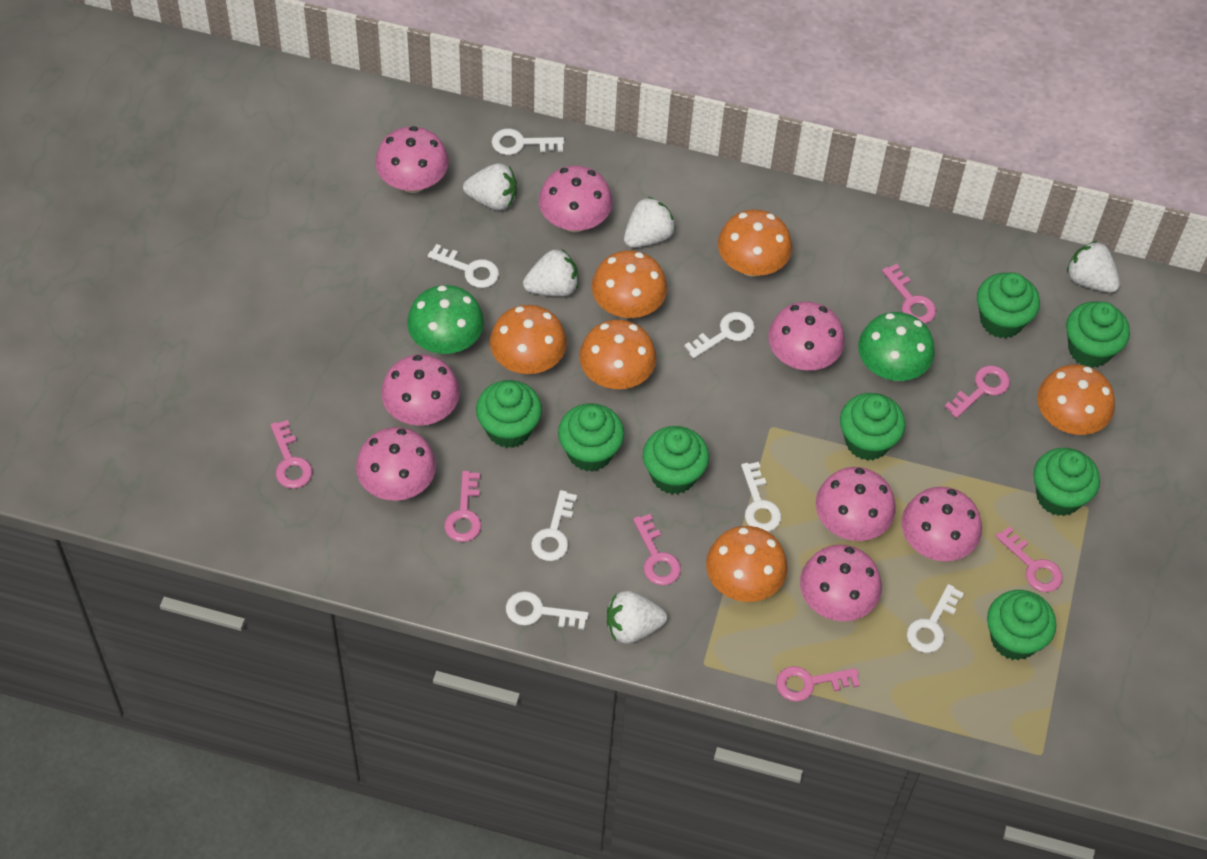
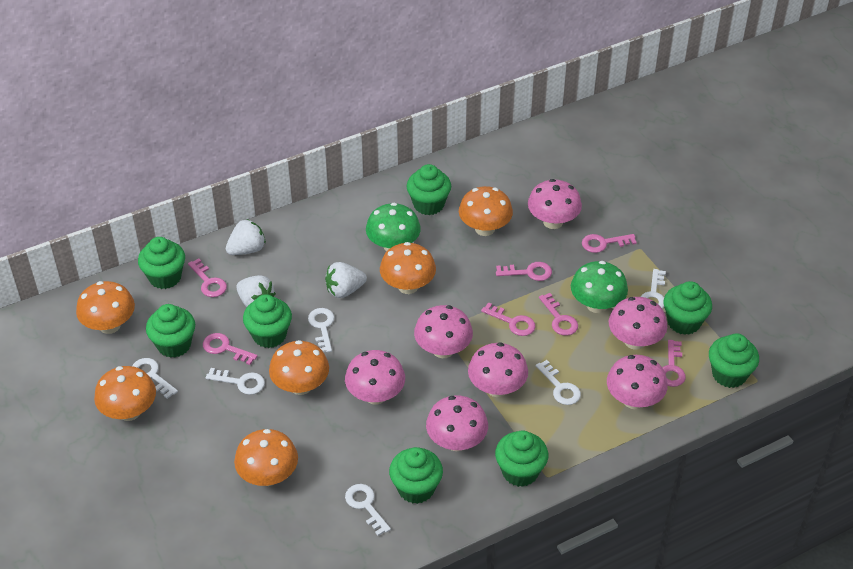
pink mushroom: [356,427,436,501] [375,126,449,193] [381,354,460,426] [539,166,612,232] [768,302,845,370] [800,545,882,621] [816,467,896,541] [902,487,982,561] = 8 -> [345,350,405,405] [414,305,473,358] [426,396,488,451] [468,342,528,397] [528,179,582,229] [607,355,668,409] [609,297,667,350] = 7
white key: [428,244,499,288] [492,129,565,155] [506,591,589,630] [531,490,577,561] [684,312,755,359] [741,462,781,532] [907,584,964,653] = 7 -> [133,358,178,399] [205,368,265,395] [308,308,335,352] [345,484,391,536] [536,360,581,405] [641,269,666,309] = 6
white strawberry: [463,163,517,210] [523,249,578,297] [607,591,667,643] [624,197,676,248] [1067,241,1120,293] = 5 -> [226,219,266,255] [236,275,276,307] [325,262,367,298] = 3

